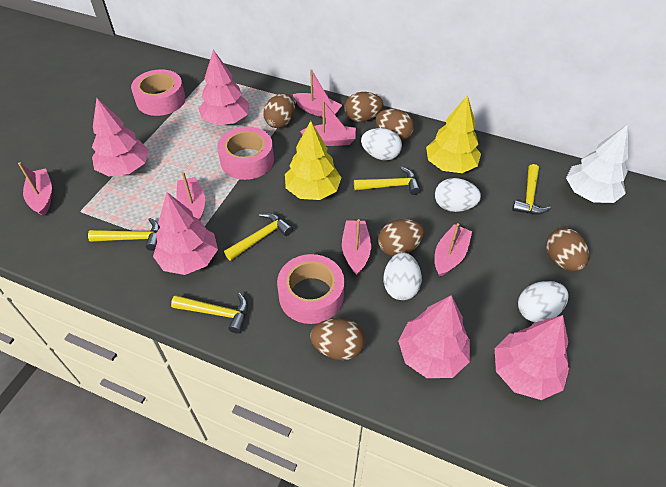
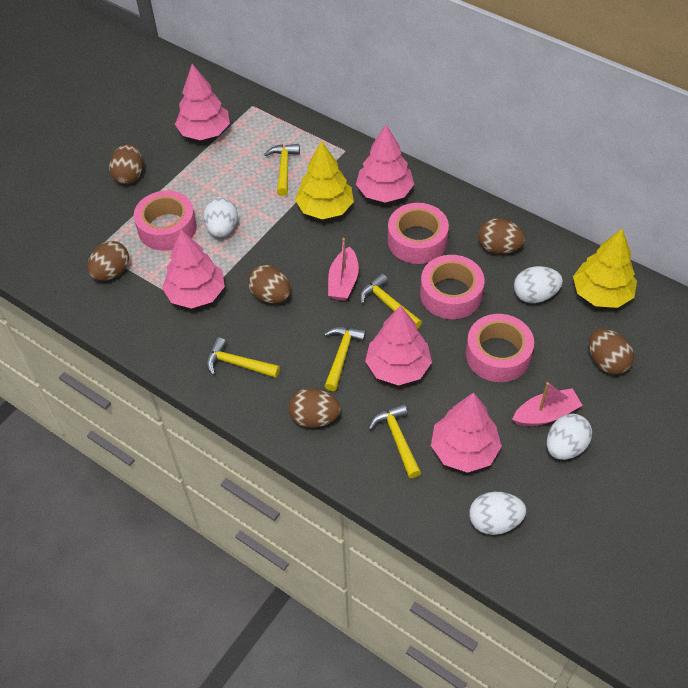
pink boat: [18,163,52,216] [176,172,205,221] [293,69,342,118] [300,101,356,146] [342,219,371,275] [435,223,472,277] = 6 -> [328,238,359,301] [512,382,583,426] = 2
pink tape: [131,69,186,116] [217,127,274,180] [277,254,344,324] = 3 -> [134,191,197,251] [388,203,449,264] [420,255,484,319] [466,314,534,382] = 4
white tree: [566,124,629,203] = 1 -> none = 0

